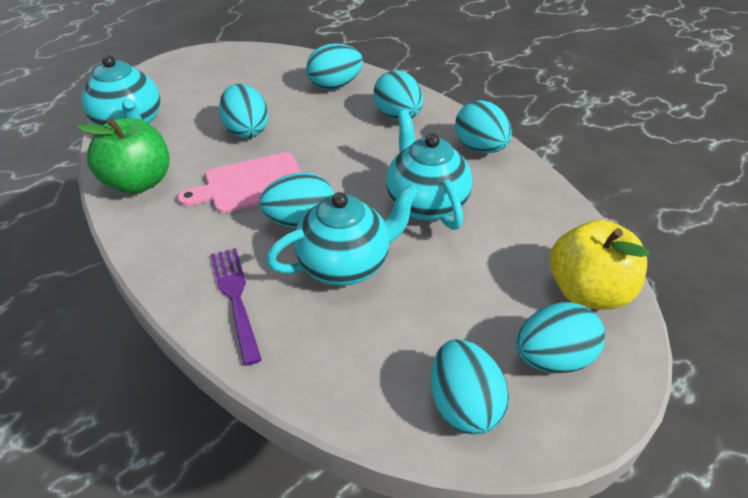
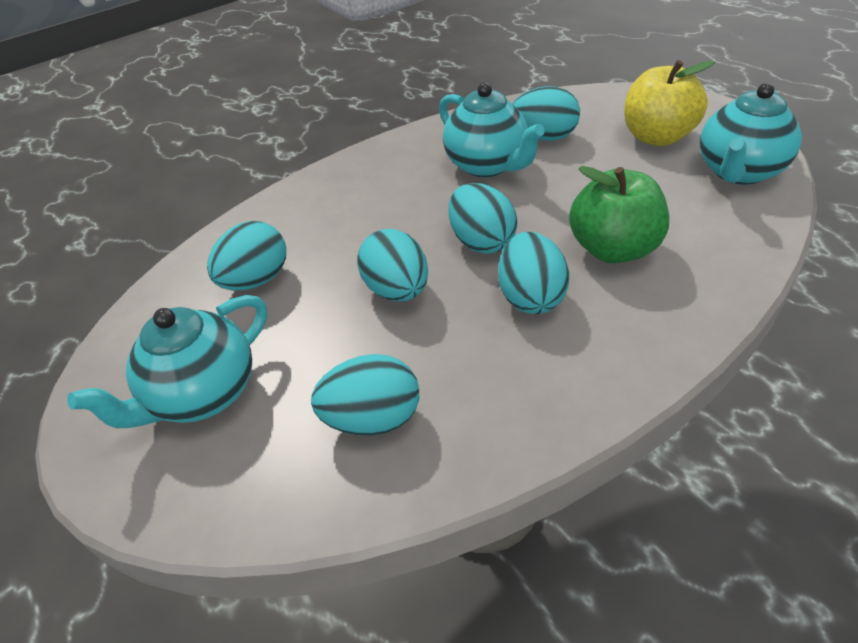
pink cutting board: [177,152,301,213] = 1 -> none = 0
purple fork: [211,248,262,366] = 1 -> none = 0
turquoise egg: [219,84,269,138] [259,172,334,228] [306,43,363,90] [374,70,423,120] [431,339,509,434] [455,100,512,153] [516,302,605,373] = 7 -> [207,221,286,290] [311,354,419,436] [357,229,428,301] [449,183,518,254] [498,232,569,314] [513,86,580,141] = 6

